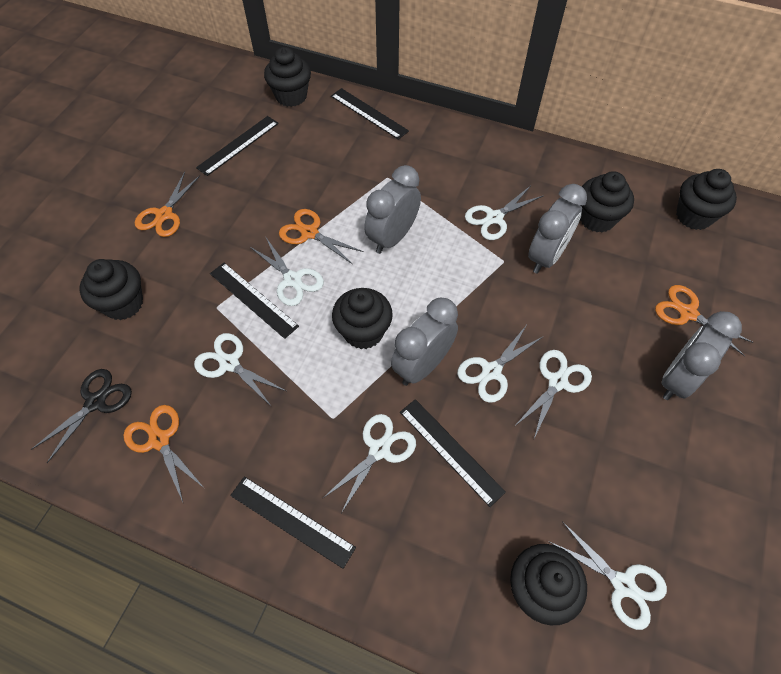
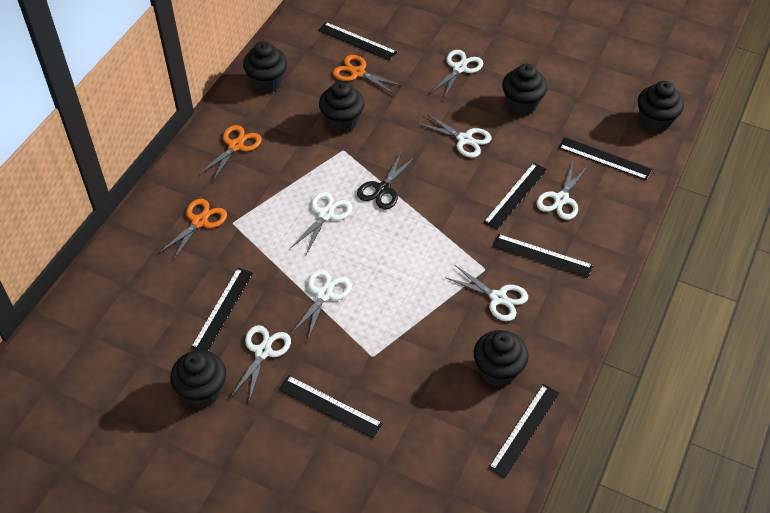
black ruler: [196,116,279,176] [210,263,299,339] [230,476,356,569] [331,88,409,140] [400,399,506,507] = 5 -> [191,268,253,351] [278,375,383,438] [318,22,397,61] [483,163,547,230] [489,384,559,478] [493,234,593,278] [559,137,652,180] = 7
grey clock: [364,165,421,254] [391,298,458,386] [528,184,587,274] [661,311,742,400] = 4 -> none = 0
orange scissors: [123,405,204,502] [135,172,200,237] [279,209,364,264] [655,285,754,356] = 4 -> [158,199,227,262] [198,125,262,182] [333,55,403,95] = 3

